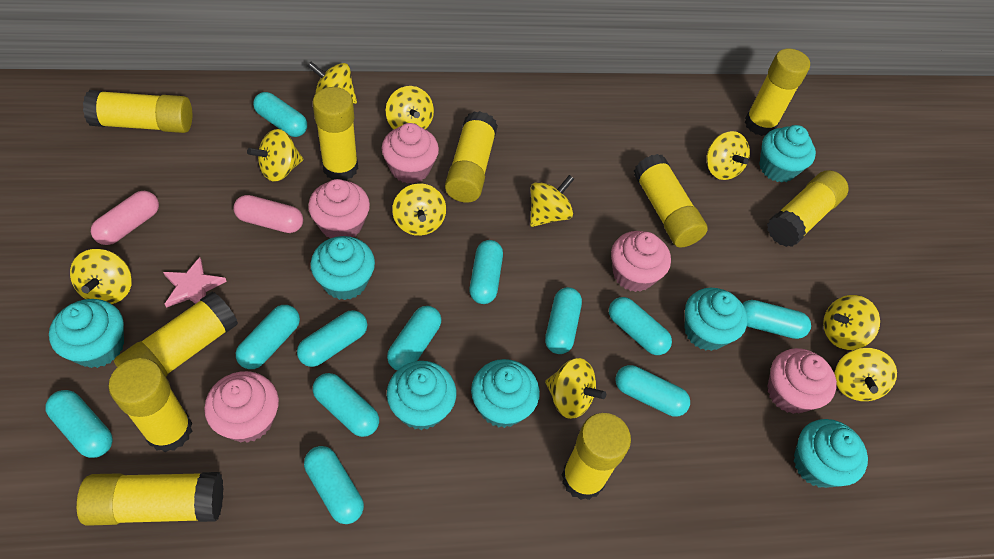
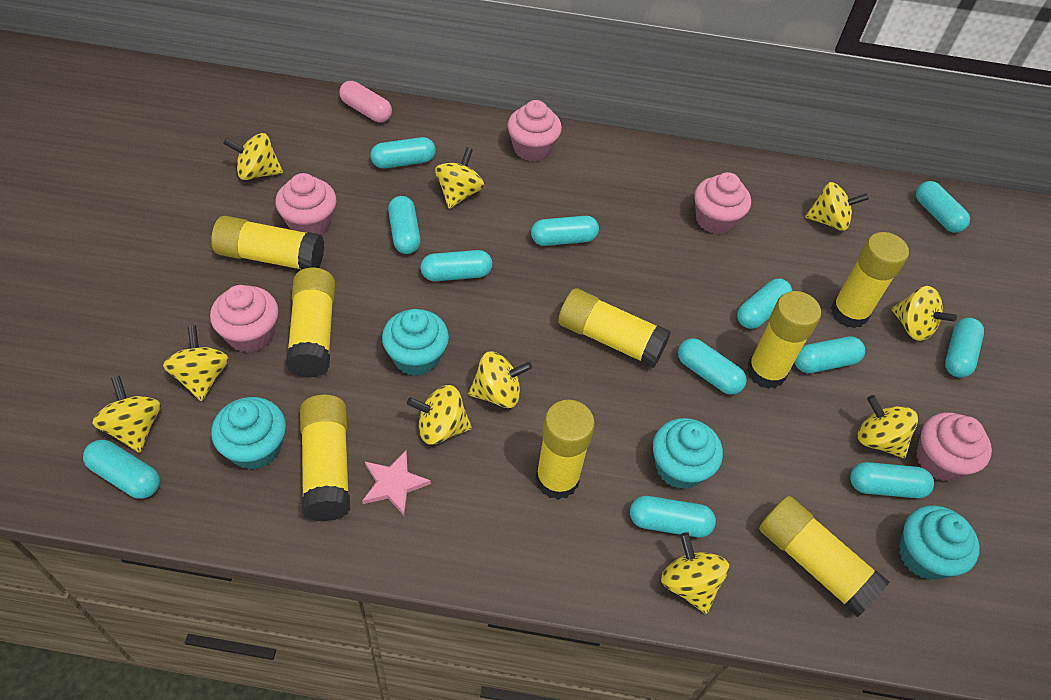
pink capsule: [91,191,159,245] [234,195,303,233] = 2 -> [339,81,392,122] = 1
turquoise cupcake: [49,299,124,368] [310,236,375,300] [387,361,456,430] [471,359,540,428] [685,288,748,351] [759,125,816,182] [794,419,868,488] = 7 -> [211,397,286,470] [382,309,449,376] [653,418,723,489] [899,505,980,580] = 4
yellow glue stick: [77,472,224,526] [83,90,192,133] [108,358,192,452] [114,292,238,377] [313,87,358,181] [445,111,498,203] [562,413,631,500] [634,154,708,247] [744,48,810,136] [767,170,848,247] = 10 -> [211,216,324,270] [286,268,335,378] [300,395,350,522] [535,400,595,500] [558,289,671,368] [747,291,821,389] [759,496,890,617] [831,232,909,328] = 8

